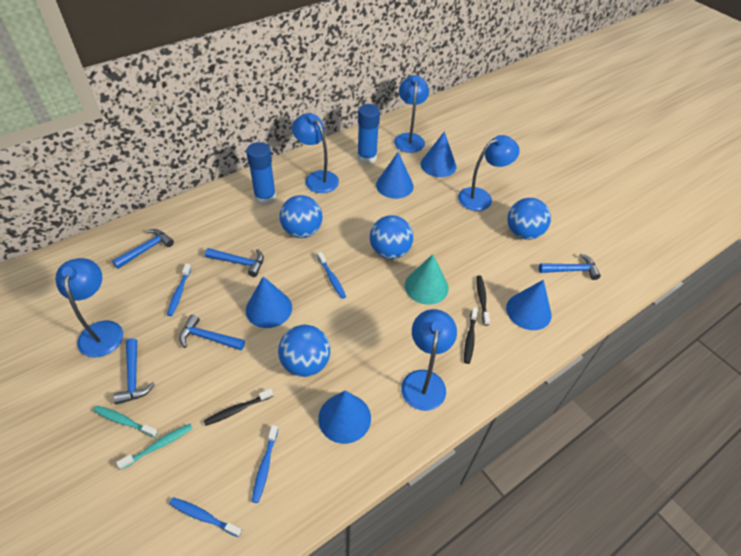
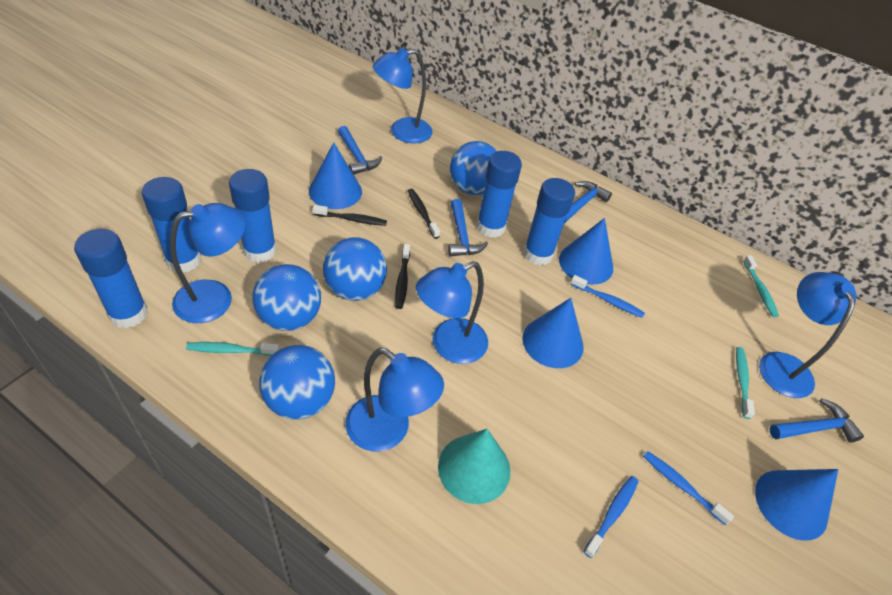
blue cone: [246,276,292,328] [318,391,371,444] [376,152,414,199] [421,131,456,177] [506,280,552,330] = 5 -> [309,142,362,209] [522,298,584,368] [559,218,613,285] [755,469,838,541] = 4
blue glue stick: [246,142,276,206] [357,104,380,165] = 2 -> [74,229,148,328] [142,177,201,272] [229,169,277,263] [476,151,522,238] [523,178,575,266] = 5
blue hammer: [112,229,174,269] [113,338,155,405] [179,315,245,350] [205,248,264,277] [539,254,601,280] = 5 -> [338,126,382,175] [448,199,488,257] [564,181,612,223] [770,399,864,443] = 4
blue toothbrush: [167,264,191,316] [169,497,242,537] [252,425,278,503] [317,252,346,299] = 4 -> [570,275,645,318] [584,476,639,558] [643,451,734,525] = 3
turquoise toothbrush: [93,406,158,438] [116,424,193,470] = 2 -> [186,342,279,356] [736,347,755,419] [743,255,779,317] = 3

